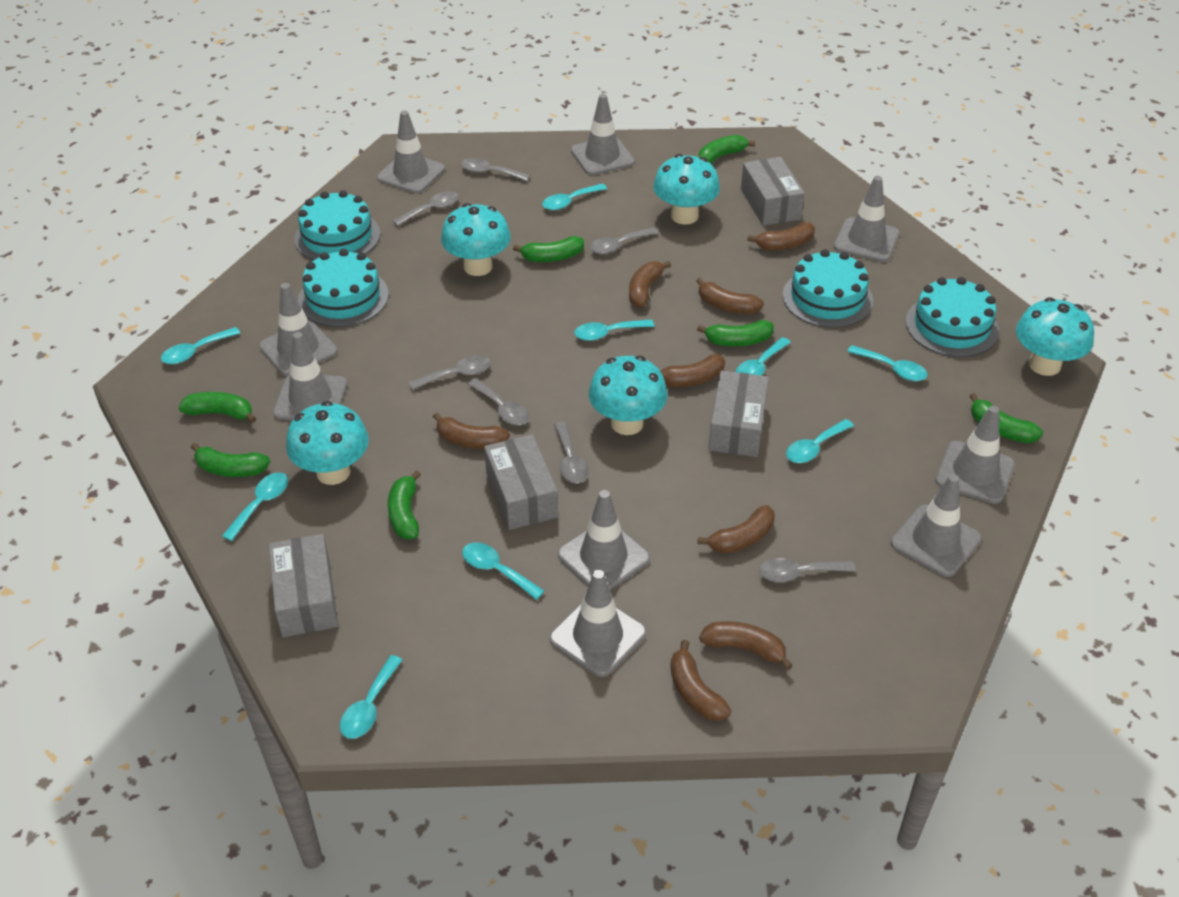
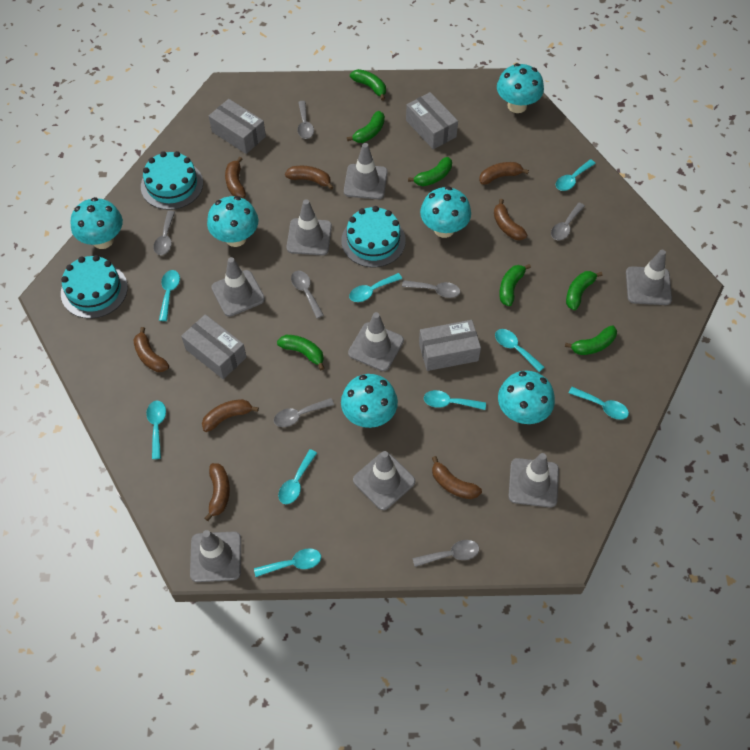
grey traffic cone: [259,283,338,376] [273,332,347,421] [377,110,445,194] [550,570,646,677] [558,490,650,590] [571,94,635,175] [834,176,899,262] [891,474,981,577] [935,406,1015,504] = 9 -> [190,530,241,582] [211,257,265,317] [286,199,332,255] [344,143,388,199] [348,312,404,371] [353,451,415,510] [508,453,559,508] [626,250,672,305] = 8
turquoise cake: [294,190,380,261] [298,249,389,327] [782,249,873,328] [905,277,999,357] = 4 -> [61,255,128,319] [141,151,203,210] [341,206,406,267] = 3
turquoise mushroom: [286,401,369,485] [441,203,511,276] [589,356,667,435] [653,154,720,225] [1016,297,1094,376] = 5 -> [70,197,123,249] [207,196,258,247] [341,374,398,428] [420,186,471,238] [497,63,544,113] [498,371,555,424] = 6

